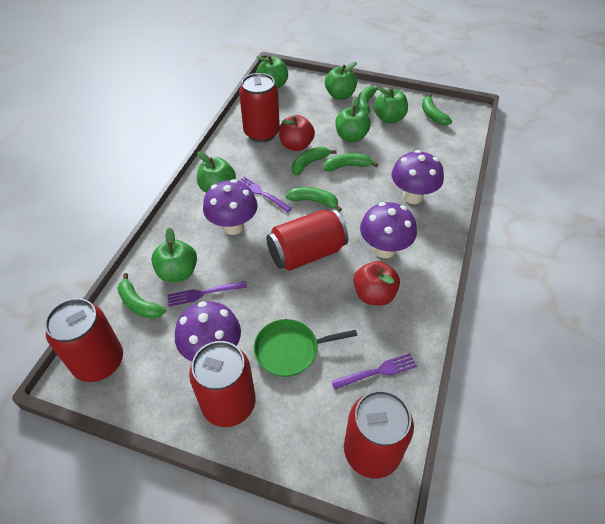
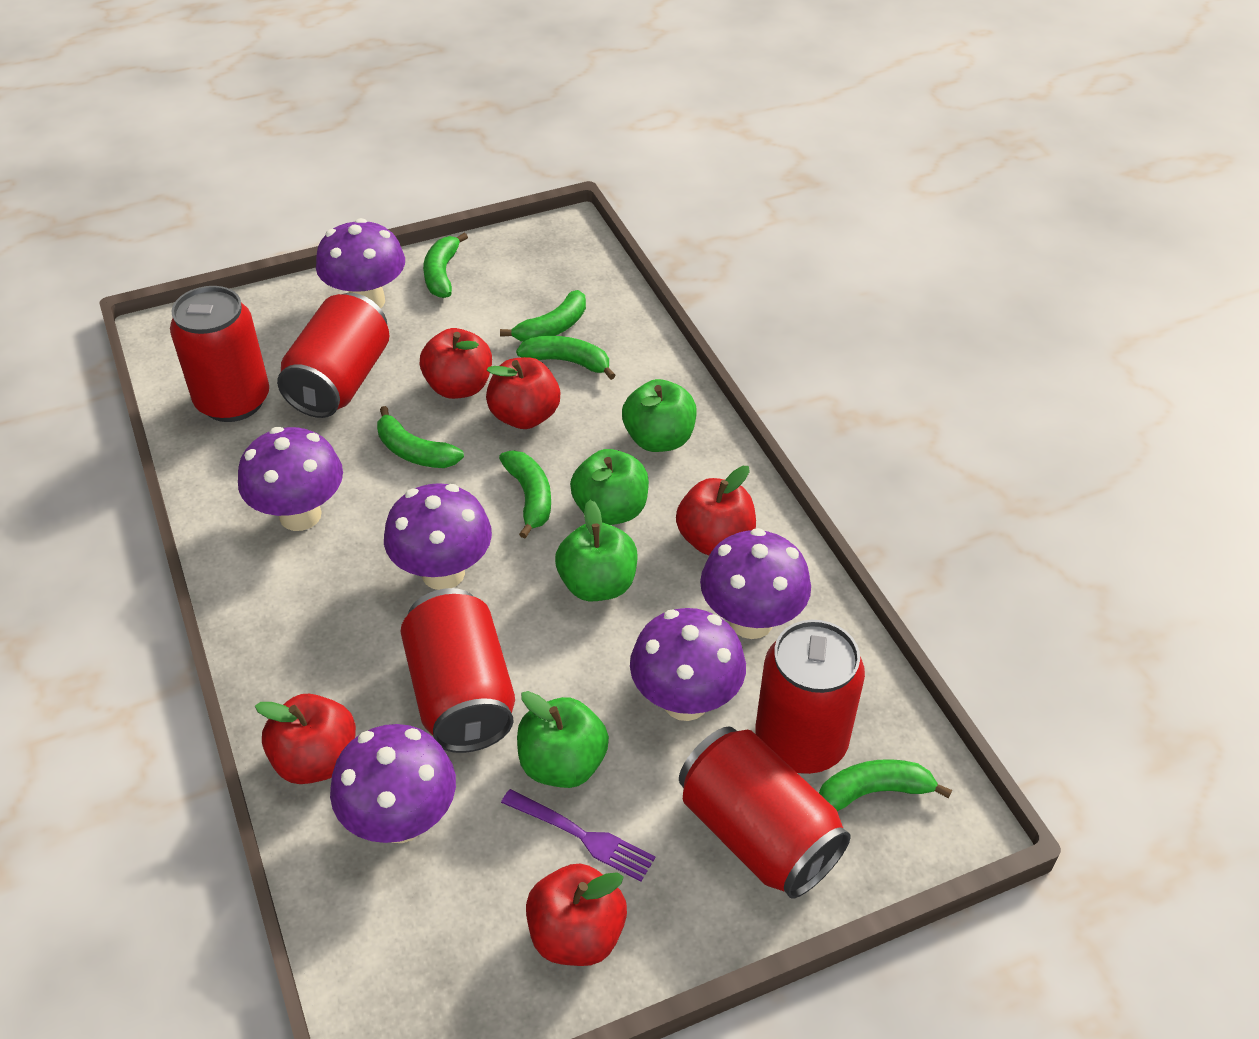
green apple: [151,227,197,282] [197,151,236,193] [256,55,288,88] [325,62,357,100] [336,97,371,142] [374,87,408,123] = 6 -> [517,691,609,788] [555,500,638,601] [570,449,649,525] [622,379,697,452] = 4
green pan: [254,319,357,377] = 1 -> none = 0
purple fork: [167,281,247,307] [239,176,292,212] [331,353,417,390] = 3 -> [501,789,656,881] = 1
purple mushroom: [175,301,241,361] [203,179,257,235] [360,202,417,258] [392,150,444,204] = 4 -> [238,427,343,531] [316,218,405,308] [330,724,456,843] [384,483,492,590] [630,608,746,721] [700,528,811,639] = 6
red apple: [279,115,315,151] [354,261,400,305] = 2 -> [255,694,356,784] [420,328,492,399] [486,357,560,429] [526,864,627,966] [676,466,756,555] = 5

